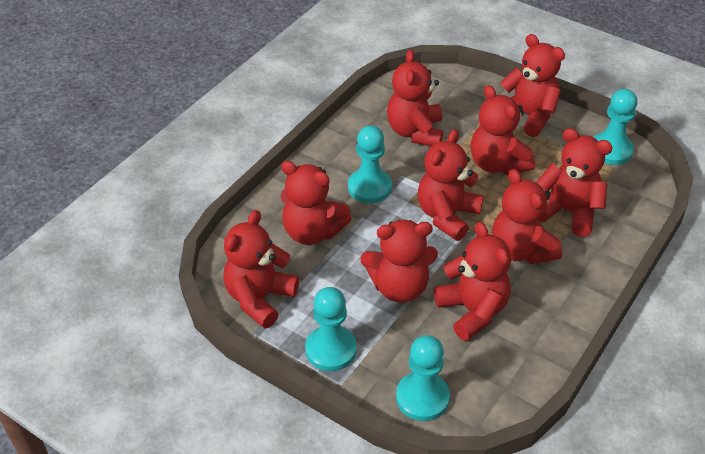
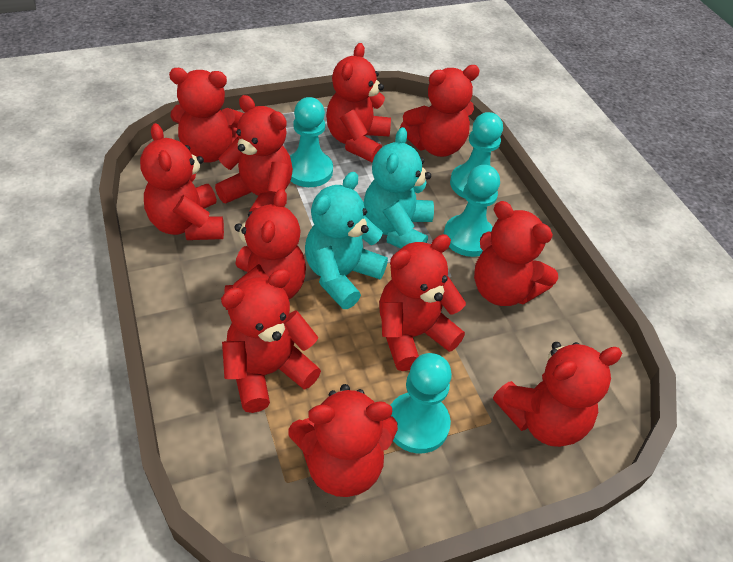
red teddy bear: [223,210,299,328] [280,161,352,245] [361,220,438,303] [387,50,443,146] [418,129,484,241] [434,222,511,341] [471,85,535,175] [492,169,562,264] [500,34,565,137] [536,128,613,237] = 10 -> [140,123,224,240] [169,68,244,162] [215,95,293,212] [221,269,321,413] [225,189,306,310] [289,384,398,497] [326,43,391,163] [379,234,466,371] [400,65,480,157] [474,201,558,306] [493,342,622,447] = 11
turquoise teddy bear: none = 0 -> [305,172,388,309] [364,127,434,249] = 2

